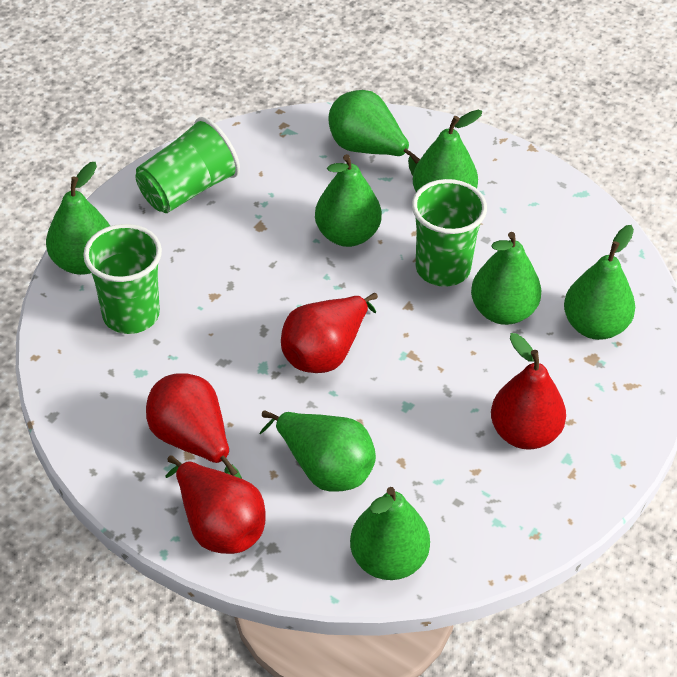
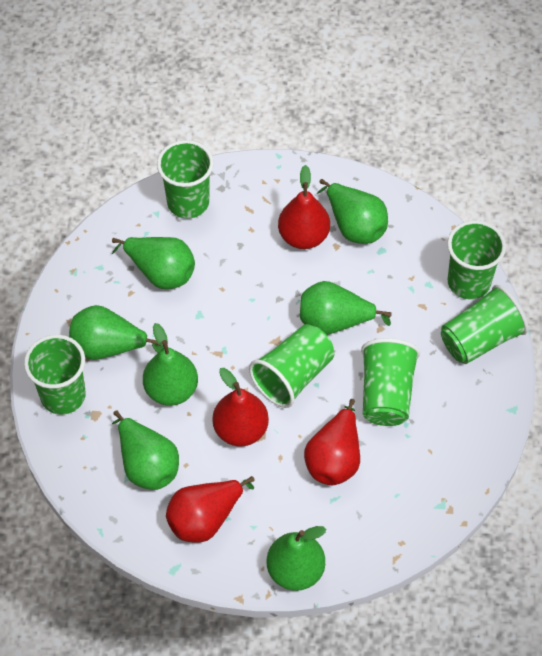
green cup: [83,224,162,334] [135,117,240,213] [412,179,487,287] = 3 -> [24,335,86,415] [157,140,214,219] [249,324,334,408] [361,338,420,426] [441,285,528,364] [447,220,506,300] = 6
green pear: [46,162,110,275] [259,410,376,492] [315,154,382,247] [329,90,420,176] [350,487,430,580] [413,110,482,192] [471,232,541,325] [564,225,635,340] = 8 -> [69,305,164,360] [112,237,195,289] [112,410,179,490] [143,323,198,406] [267,526,327,591] [300,281,392,335] [317,179,388,244] = 7

